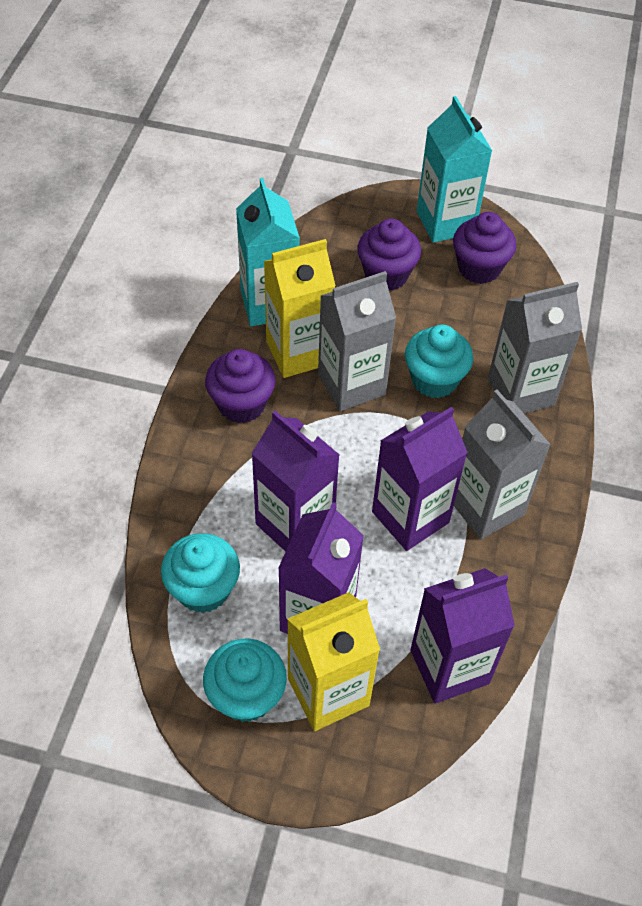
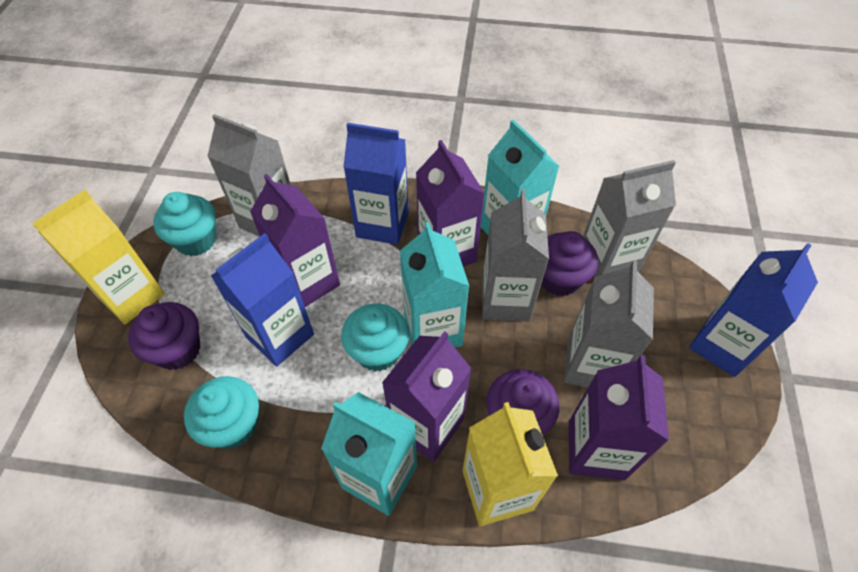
blue carton: none = 0 -> [211,233,314,367] [343,123,408,245] [689,243,818,377] = 3
grey carton: [318,271,396,411] [454,389,551,539] [488,282,582,413] = 3 -> [207,114,291,237] [482,189,549,321] [564,260,654,388] [583,160,676,277] = 4
turquoise carton: [236,178,300,326] [417,96,492,243] = 2 -> [321,392,417,516] [400,222,469,348] [481,119,560,235] = 3

